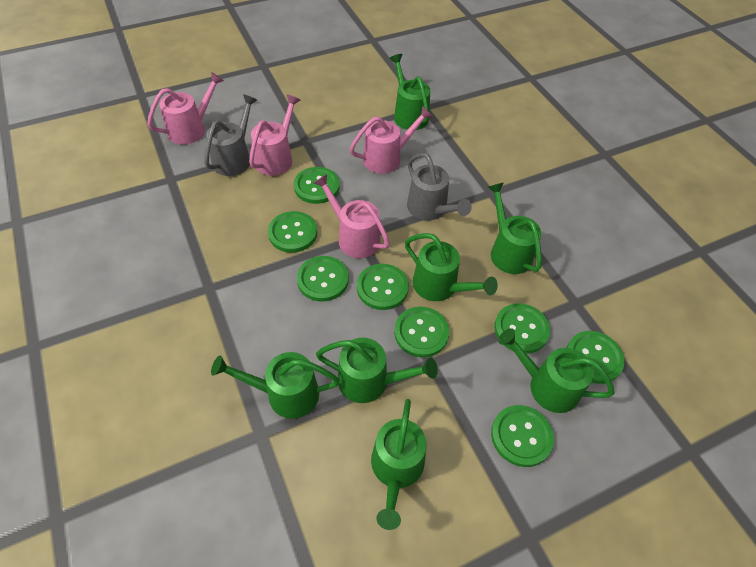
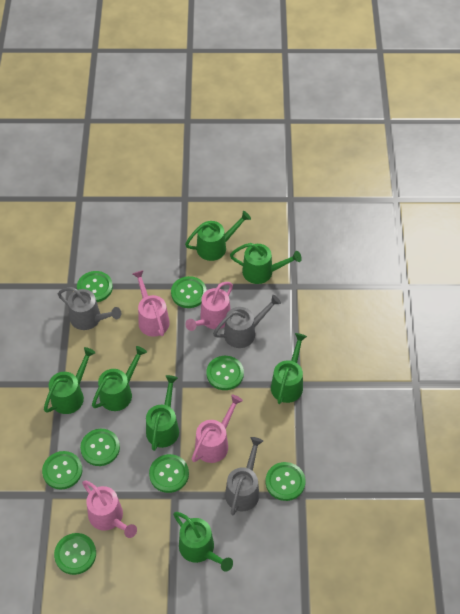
grey watering can: [204,94,257,176] [407,153,472,220] = 2 -> [58,287,121,330] [213,295,281,348] [225,437,263,515] = 3

